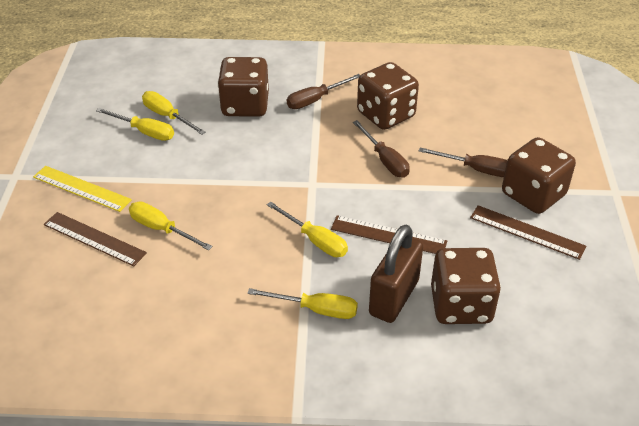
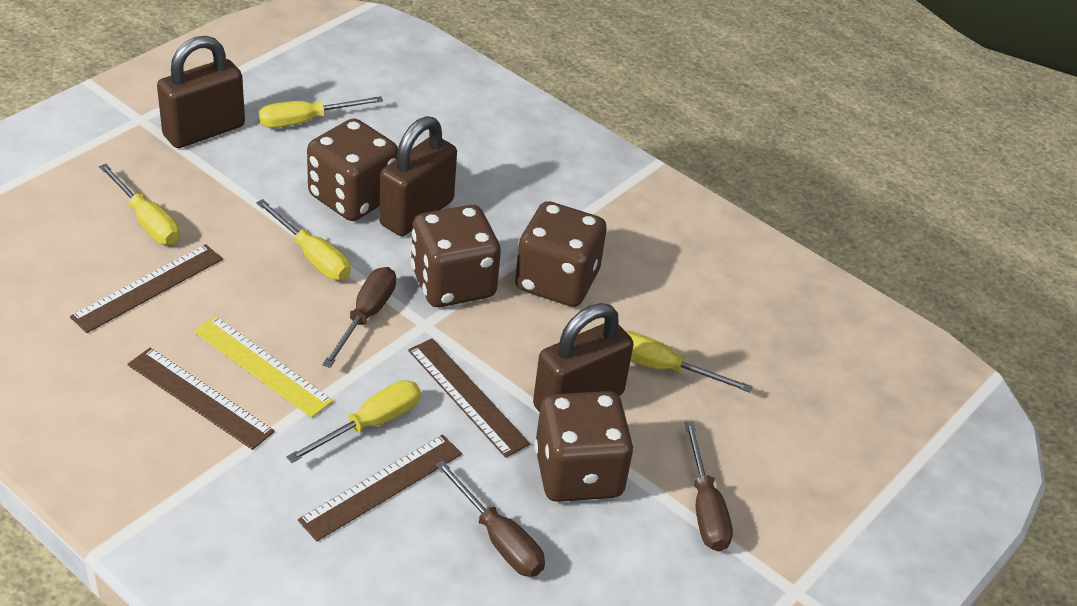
brown padlock: [369,225,423,323] = 1 -> [157,36,245,148] [379,116,457,236] [533,303,634,412] = 3
brown ruler: [44,212,147,266] [331,215,447,254] [470,205,586,260] = 3 -> [70,244,223,333] [127,348,275,450] [298,434,462,541] [408,338,530,458] = 4

